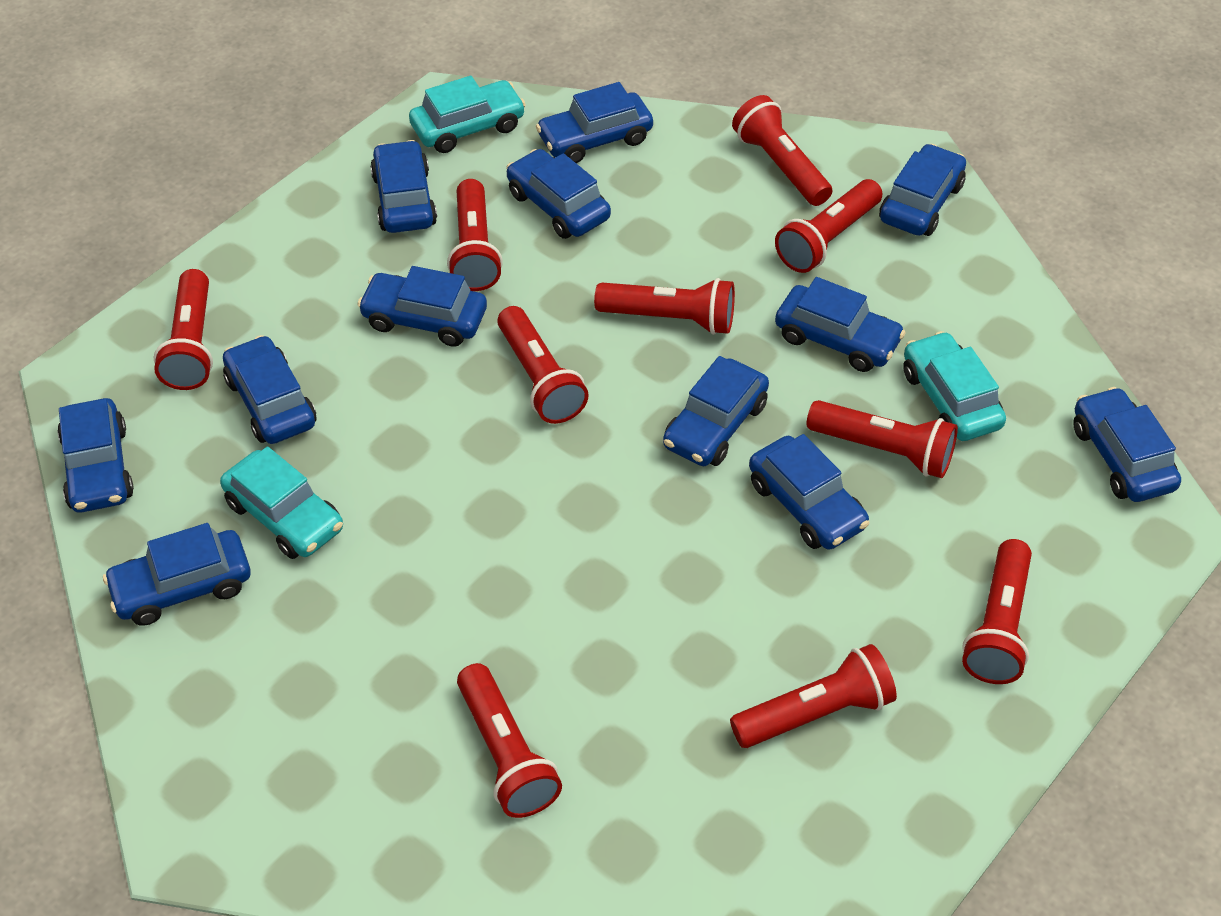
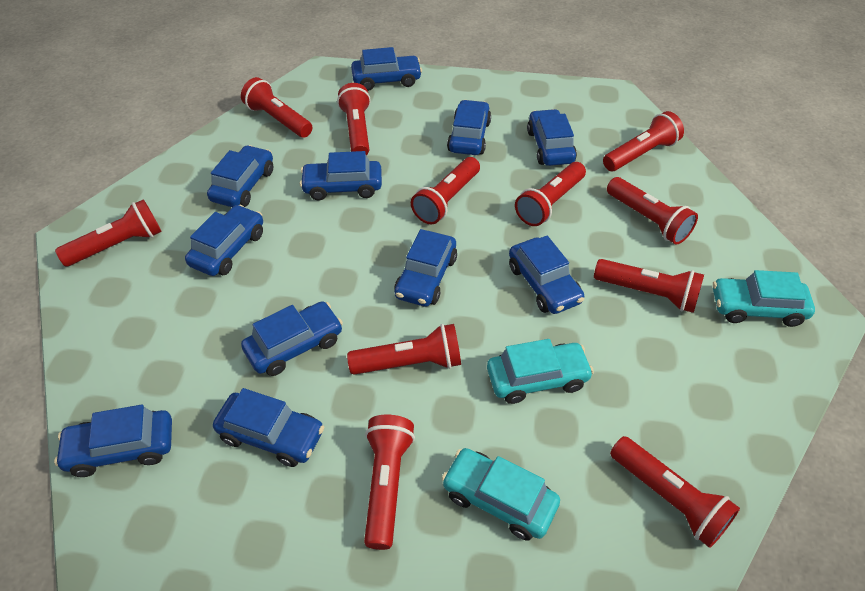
blue car: [57,398,134,513] [103,523,250,626] [223,335,316,444] [357,266,487,347] [370,140,437,233] [506,149,611,239] [536,82,653,163] [663,356,769,466] [749,434,870,550] [775,277,906,372] [879,144,966,236] [1073,387,1181,502] = 12 -> [54,405,172,477] [185,205,263,276] [207,145,273,207] [213,388,324,467] [241,301,343,376] [300,151,382,200] [351,47,422,91] [394,229,457,307] [447,100,491,155] [509,236,584,314] [527,109,577,166] = 11
red flashlight: [154,269,213,390] [447,179,503,291] [457,663,562,818] [497,306,589,424] [594,278,735,335] [730,644,897,748] [732,95,832,206] [775,179,882,273] [806,400,958,478] [962,539,1032,684] = 10 -> [55,199,162,266] [241,77,313,138] [337,83,371,155] [347,324,461,375] [364,415,415,550] [411,157,480,224] [515,162,586,226] [594,259,704,313] [603,111,684,171] [607,177,698,245] [610,436,740,548] = 11

